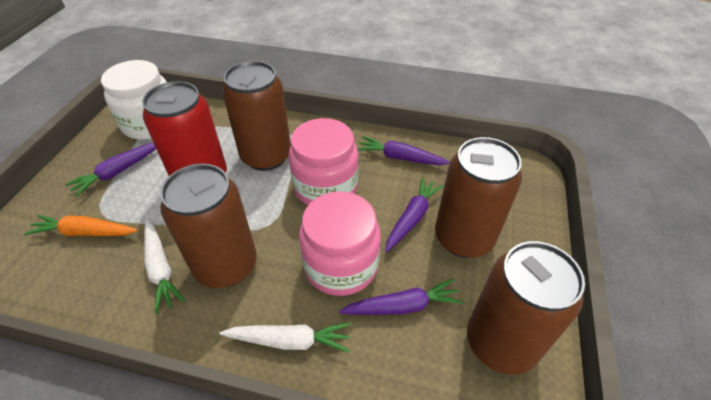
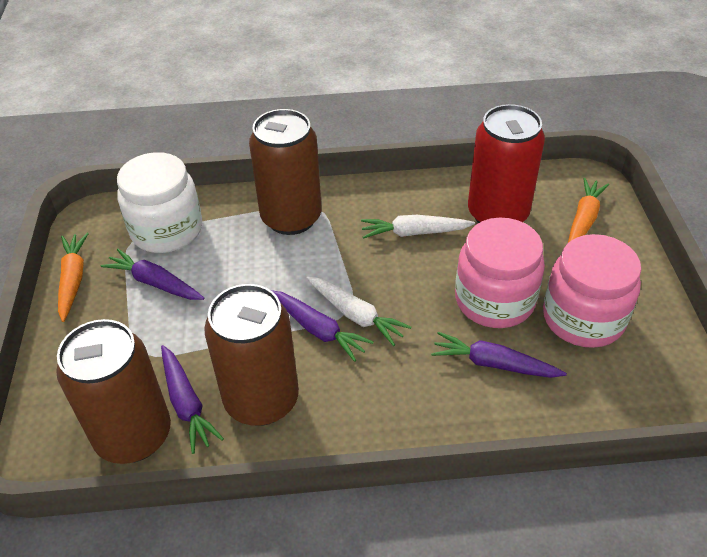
brown can: [160,164,257,288] [222,61,291,171] [435,137,522,258] [467,241,585,375] = 4 -> [56,319,171,464] [204,284,299,426] [249,109,322,235] = 3
orange carrot: [24,214,138,236] = 1 -> [58,233,89,322] [568,178,609,243] = 2

